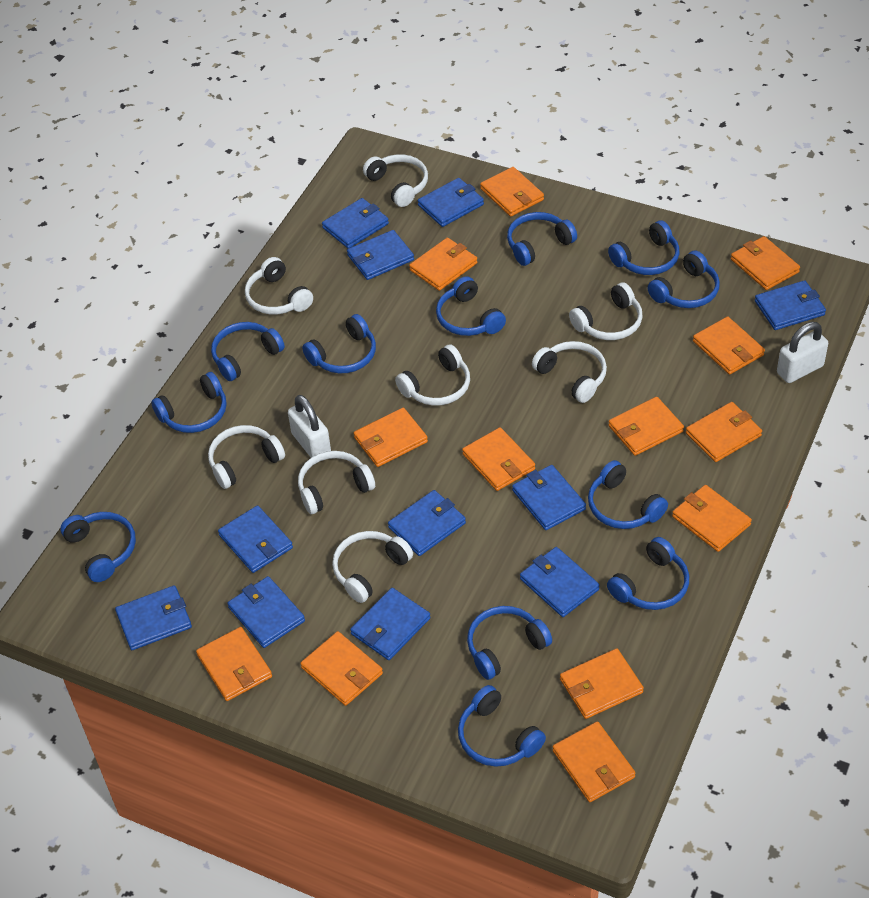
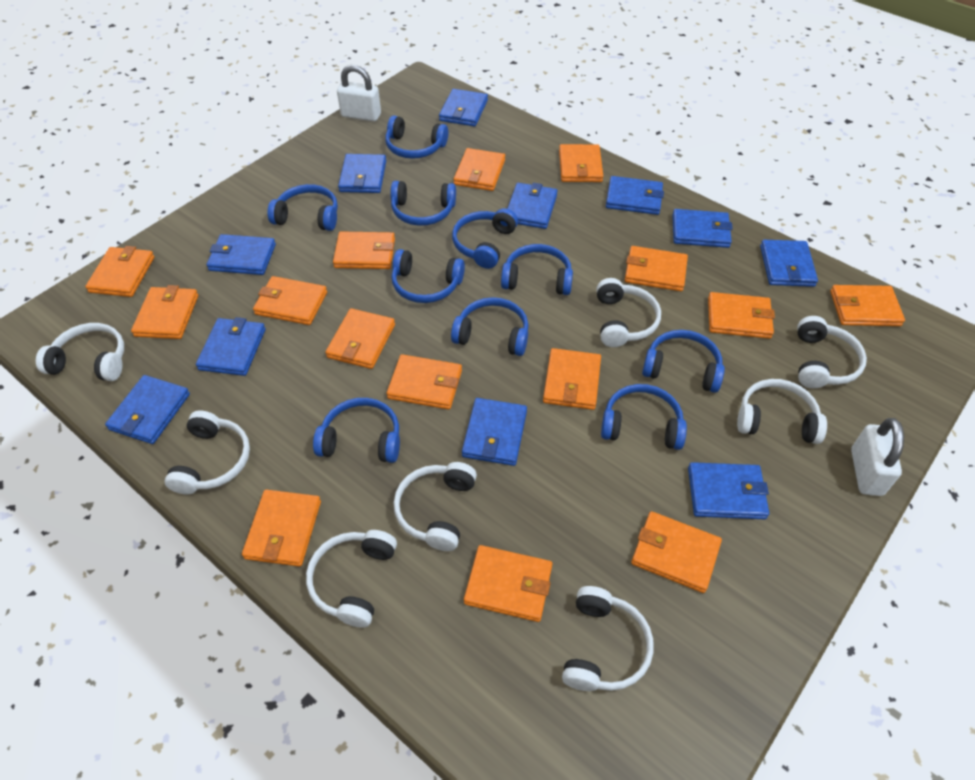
blue headphones: [60,512,136,582] [151,372,227,433] [211,322,285,381] [302,314,376,374] [436,276,506,336] [458,685,546,767] [467,606,552,680] [507,212,577,266] [588,460,668,529] [607,537,689,610] [608,220,679,275] [648,250,720,308] = 12 -> [267,184,338,231] [313,398,400,463] [385,115,448,159] [390,181,456,226] [392,249,465,303] [451,297,529,356] [452,208,518,269] [501,244,573,295] [601,384,687,450] [642,330,725,393] = 10
orange wallet: [196,627,272,701] [300,631,383,706] [354,408,428,467] [409,237,477,291] [462,427,535,491] [480,167,544,217] [552,721,636,802] [560,648,644,719] [608,397,684,456] [672,485,752,552] [686,402,762,462] [693,316,765,375] [731,236,800,290] = 13 -> [85,246,154,297] [131,285,198,339] [242,489,321,567] [253,276,327,325] [325,308,395,369] [333,231,395,269] [387,354,462,410] [454,148,505,191] [464,545,552,622] [543,348,601,410] [559,144,603,182] [625,246,688,291] [631,511,722,593] [708,292,775,339] [830,285,905,326] = 15

